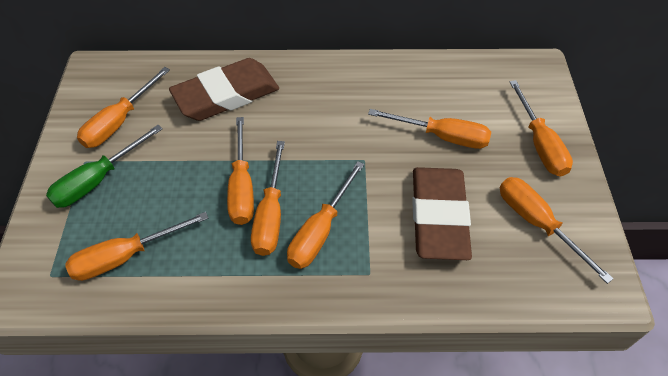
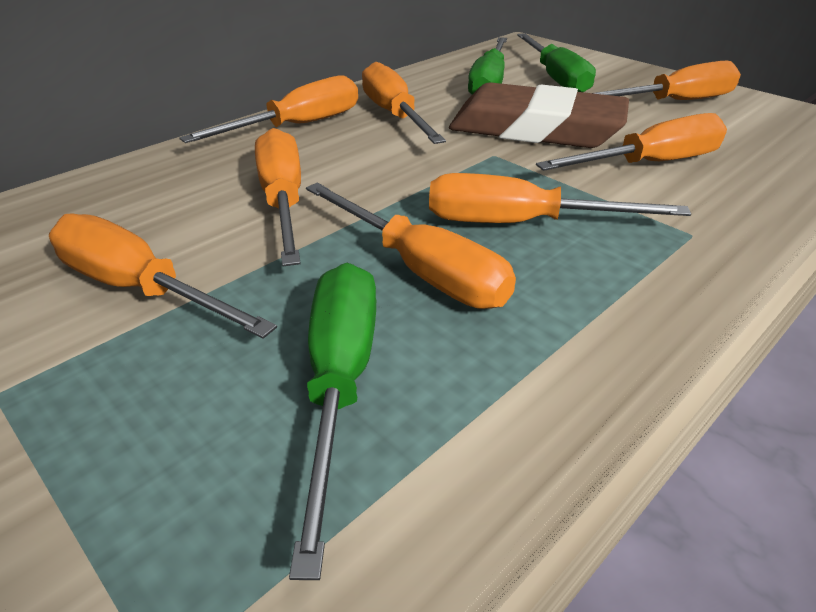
brown eraser: [169,58,279,121] [412,167,472,260] = 2 -> [449,82,629,148] = 1
green screwdriver: [46,125,163,208] = 1 -> [289,263,376,580] [468,37,507,94] [517,33,596,92] = 3

